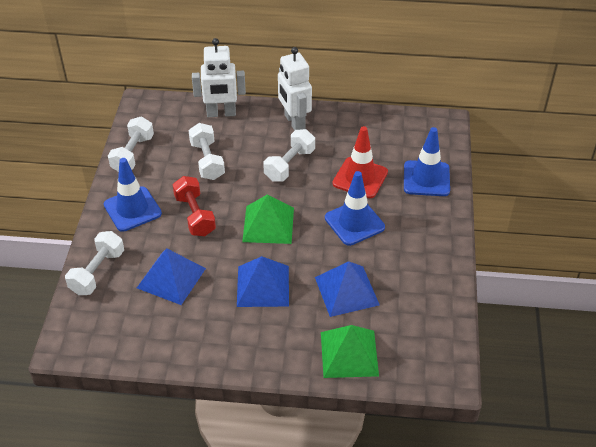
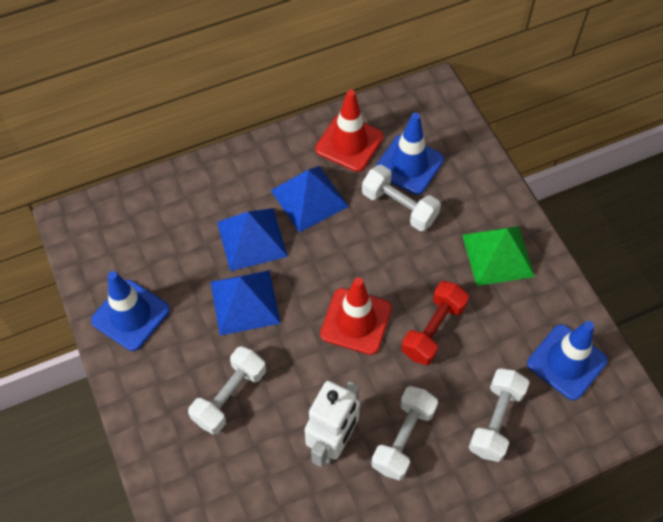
green pyramid: [242,194,294,244] [321,325,379,378] = 2 -> [462,226,535,286] = 1
red traffic cone: [332,126,388,198] = 1 -> [315,90,383,172] [320,277,392,355] = 2
white robot: [192,38,246,117] [278,47,312,131] = 2 -> [305,381,360,467] = 1

